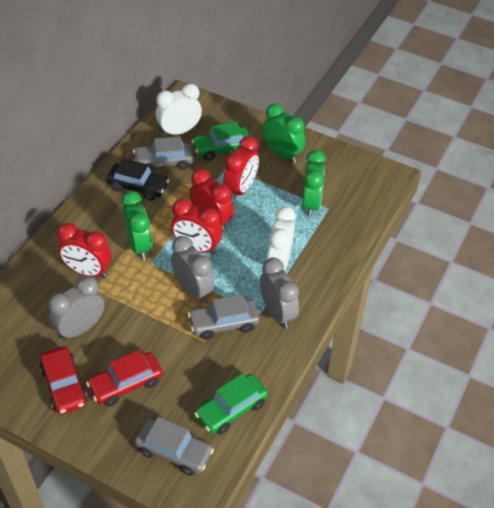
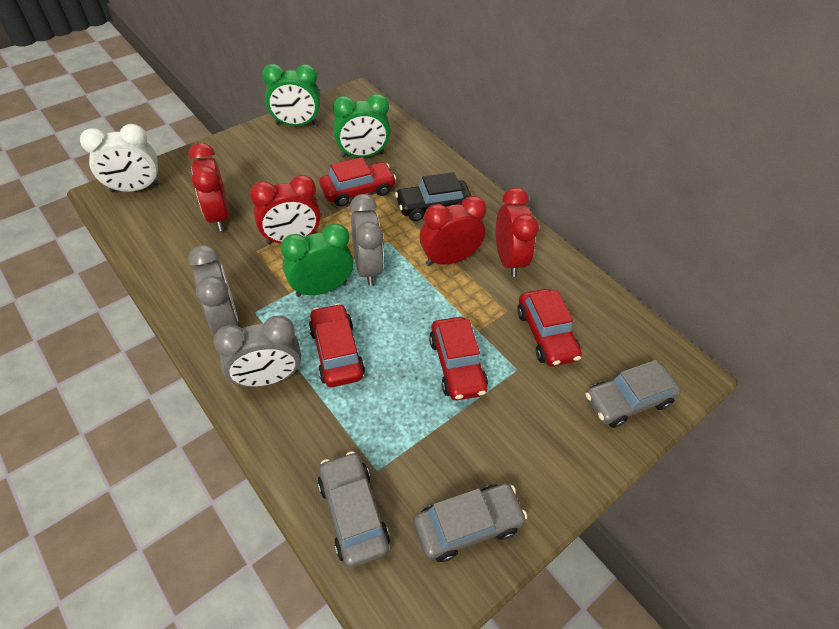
green car: [191,121,250,161] [194,373,268,435] = 2 -> none = 0
red car: [39,346,88,414] [86,350,163,406] = 2 -> [309,303,365,387] [320,157,396,207] [429,317,488,400] [517,289,582,367] = 4
white clock: [156,84,202,137] [267,206,296,270] = 2 -> [80,124,160,192] = 1

